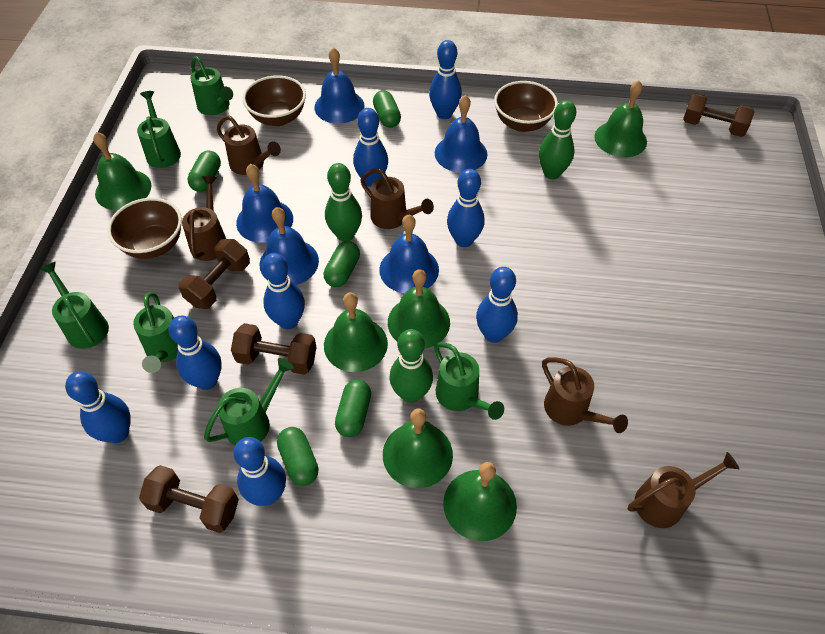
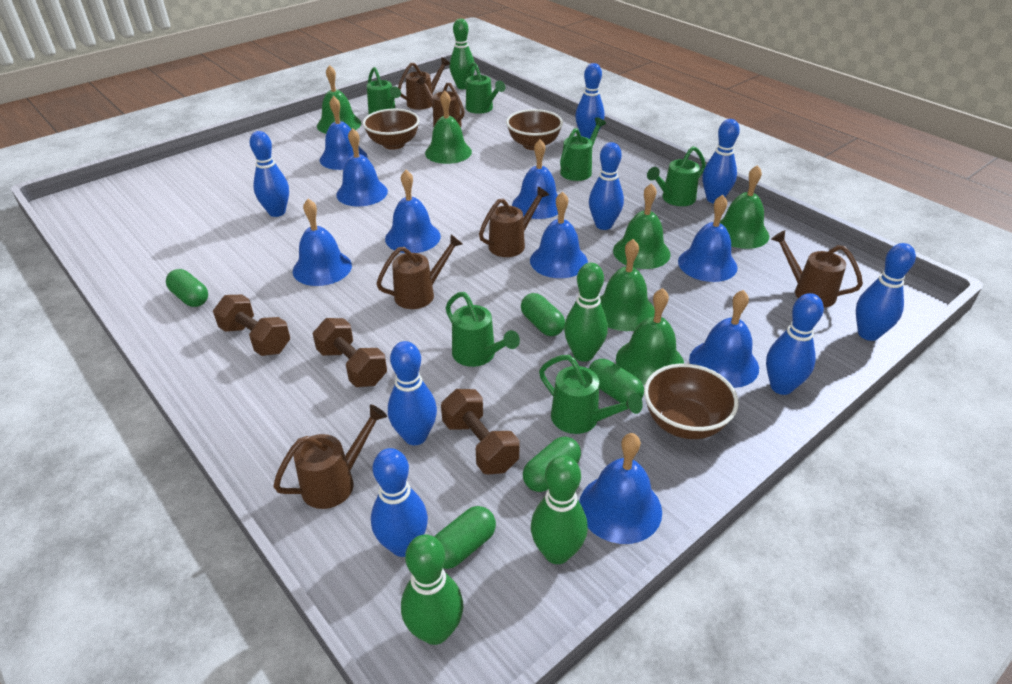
blue bell: [236,164,293,243] [260,207,319,285] [314,47,365,124] [379,215,439,293] [435,95,487,172] = 5 -> [293,199,352,286] [320,96,368,170] [336,128,388,206] [385,170,441,253] [512,139,558,219] [530,191,588,278] [579,433,662,544] [678,195,738,282] [689,290,759,388] = 9
brown dumbbell: [139,465,239,533] [179,239,250,309] [231,323,317,375] [683,93,754,137] = 4 -> [213,295,290,356] [313,318,387,387] [441,389,520,474] = 3
brown watering can: [182,176,226,261] [217,116,281,175] [360,169,434,229] [542,357,628,433] [628,452,739,528] = 5 -> [273,404,387,509] [377,234,463,309] [398,57,450,110] [416,76,465,127] [479,186,549,257] [771,230,863,307] = 6
green bowling pin: [325,163,362,242] [389,329,433,403] [539,100,576,179] = 3 -> [401,534,463,645] [450,19,475,89] [531,455,588,564] [564,263,608,362] = 4

